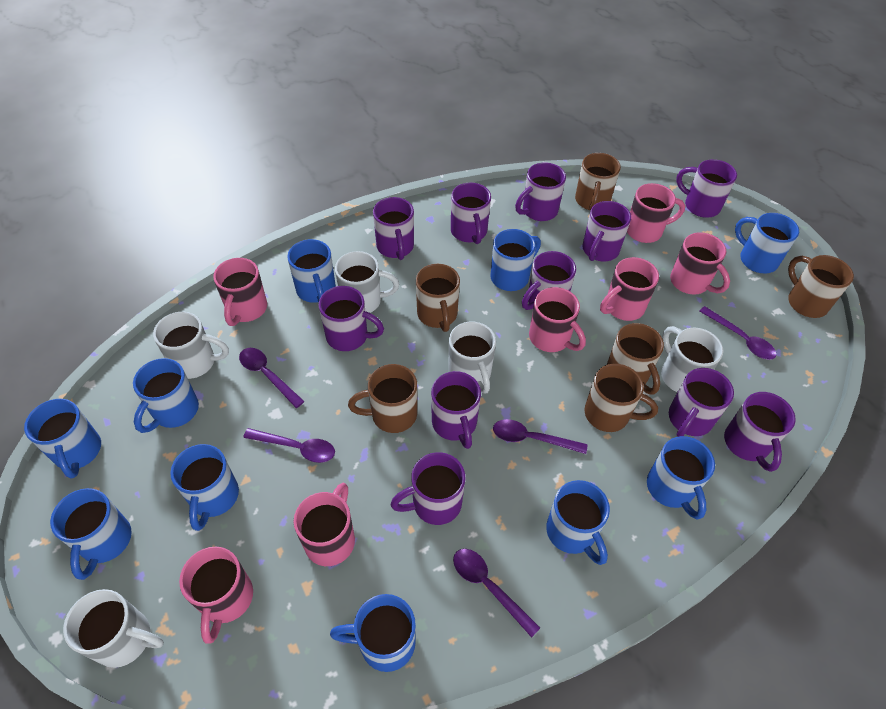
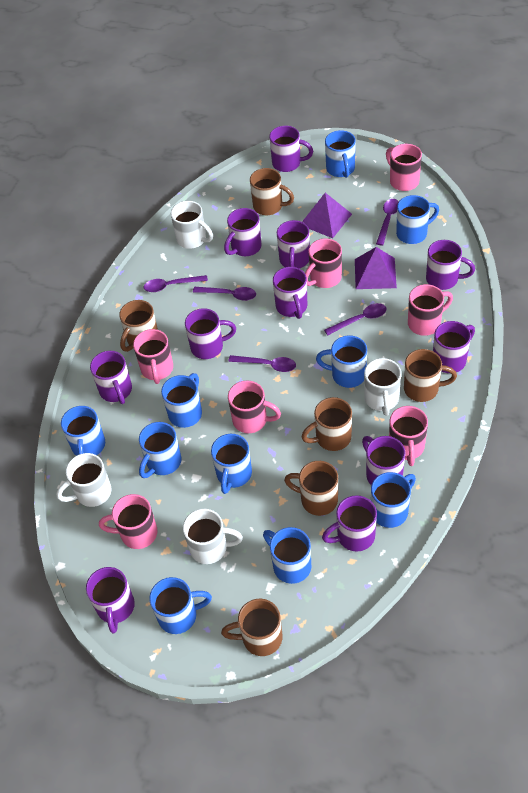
purple pyramid: none = 0 -> [302,193,352,238] [355,247,397,289] = 2
white mug: [63,589,164,668] [153,312,229,379] [335,251,399,313] [448,322,496,394] [661,326,723,392] = 5 -> [56,453,112,507] [171,201,213,249] [183,509,243,564] [364,358,401,416] = 4

